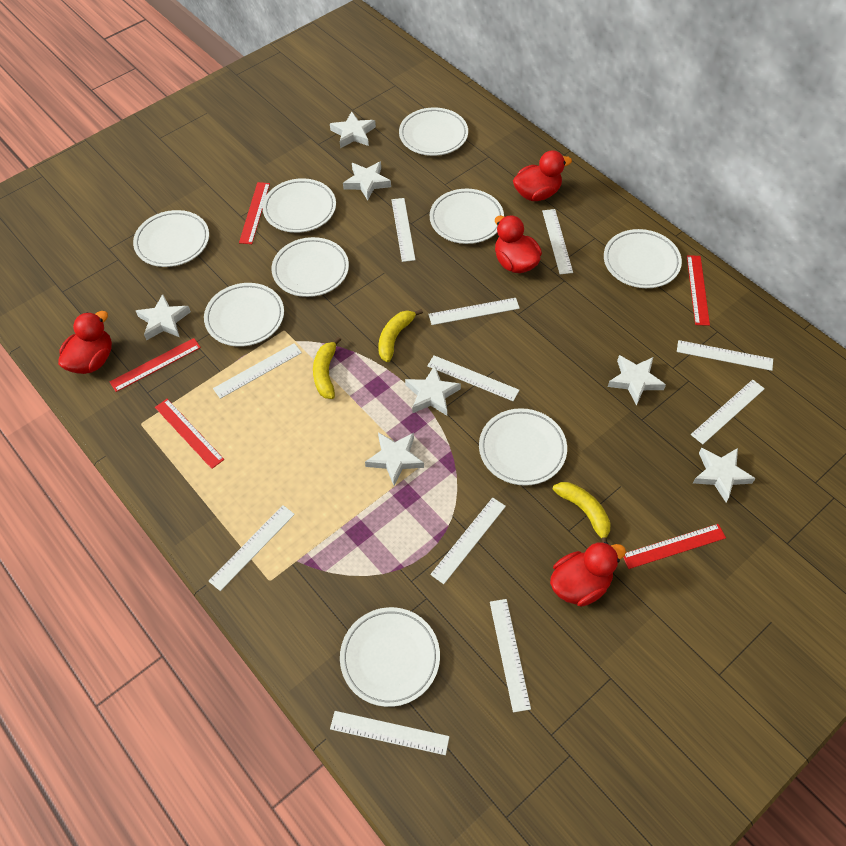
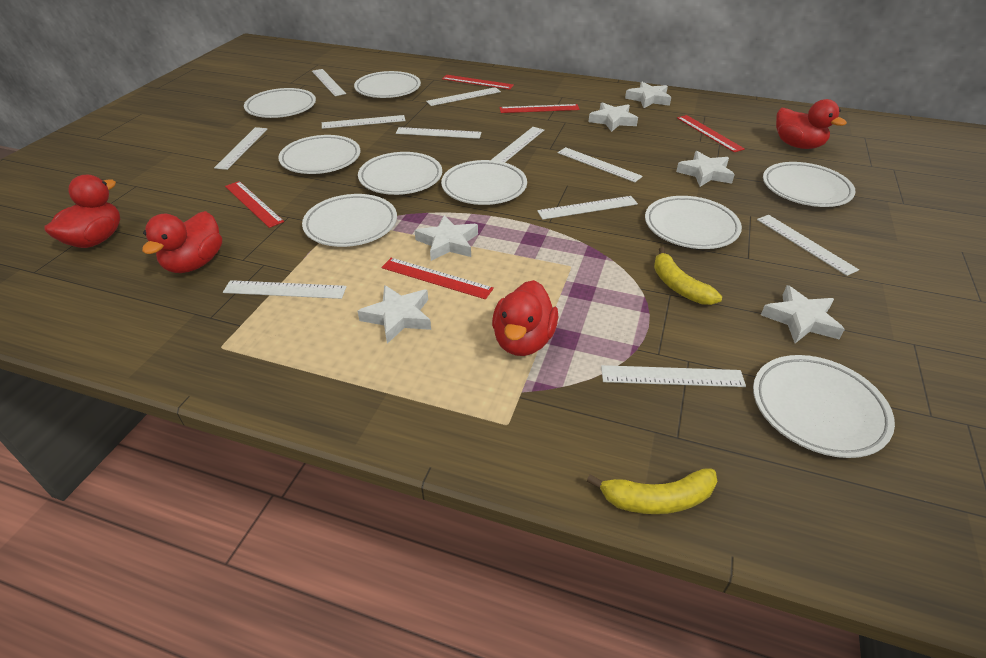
white star: [136,294,191,340] [330,111,376,148] [343,161,391,200] [365,432,424,485] [405,365,461,416] [608,355,666,406] [693,448,756,502] = 7 -> [357,285,431,344] [415,215,478,261] [588,102,638,132] [625,82,671,108] [676,151,735,187] [761,285,845,343] = 6
yellow banana: [313,337,341,399] [378,309,423,362] [553,482,611,543] = 3 -> [587,468,718,514] [654,247,722,305] = 2

